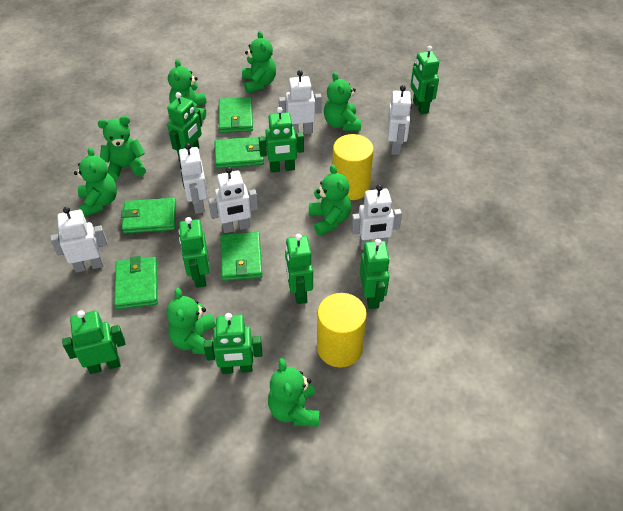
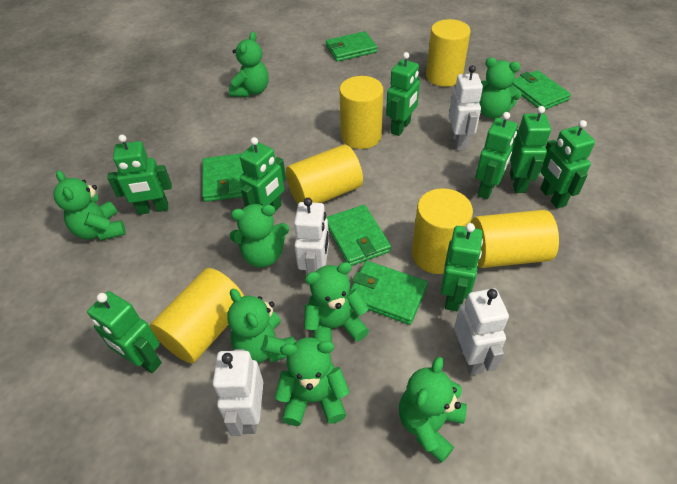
white robot: [50,207,108,273] [178,143,208,214] [208,167,258,233] [279,70,322,134] [351,184,402,250] [388,85,412,155] = 6 -> [213,349,263,436] [294,198,329,276] [449,65,483,150] [454,288,509,375] = 4
yellow cylinder: [317,293,367,367] [332,134,374,200] = 2 -> [150,268,244,364] [286,145,363,204] [339,76,383,149] [412,188,473,274] [426,19,471,87] [471,210,559,268] = 6

